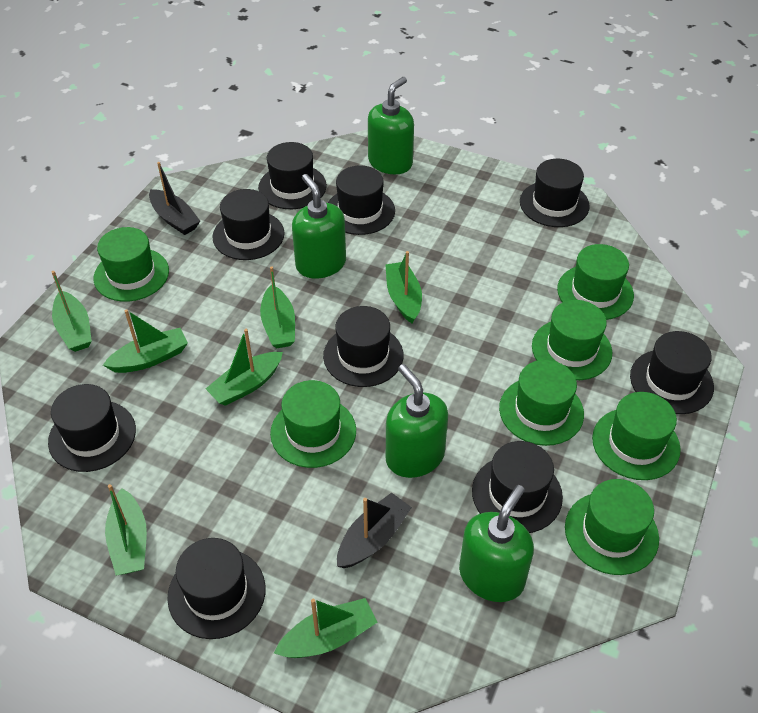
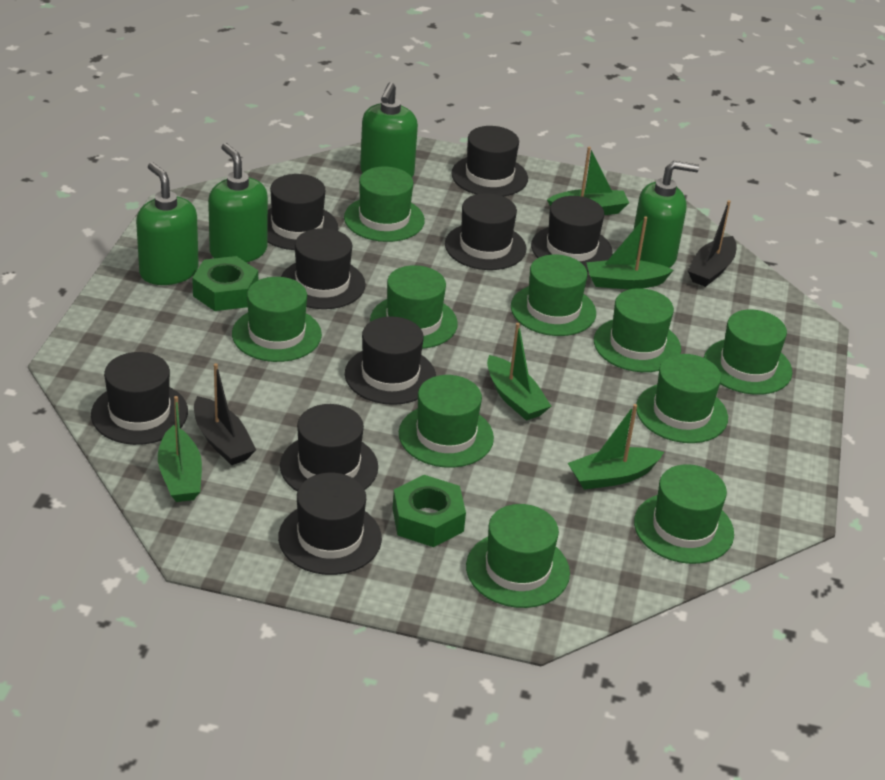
green boat: [52,271,92,352] [103,309,188,373] [105,484,147,575] [206,329,283,406] [260,266,295,348] [274,598,378,658] [385,251,422,323] = 7 -> [158,396,202,502] [487,323,551,421] [547,147,629,215] [568,404,664,490] [586,216,674,289] = 5
green hat: [94,227,169,302] [270,380,356,468] [499,360,584,446] [532,300,612,380] [557,244,634,320] [565,479,659,575] [592,392,681,480] = 7 -> [232,277,322,362] [344,166,425,242] [370,265,458,349] [399,375,494,468] [466,504,570,608] [511,254,596,336] [594,288,681,372] [634,464,734,564] [636,354,728,443] [704,310,792,395] = 10
green nut: none = 0 -> [192,256,258,311] [393,475,466,547] = 2

